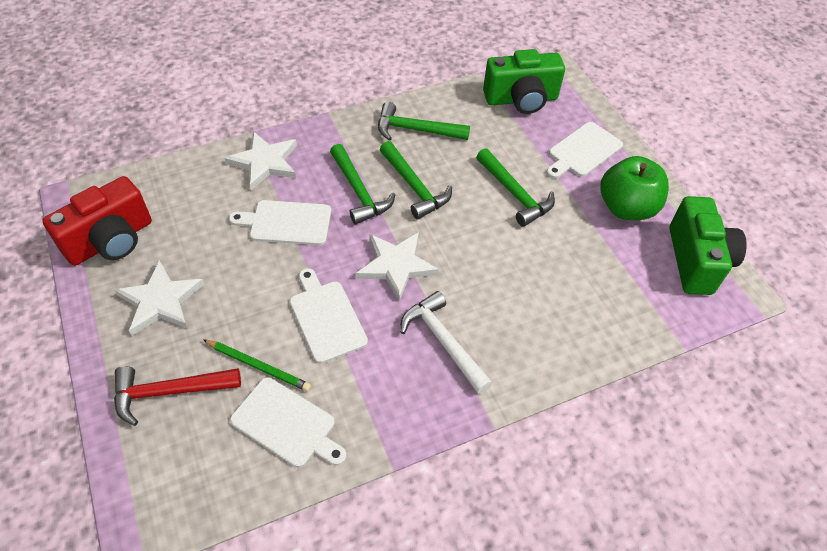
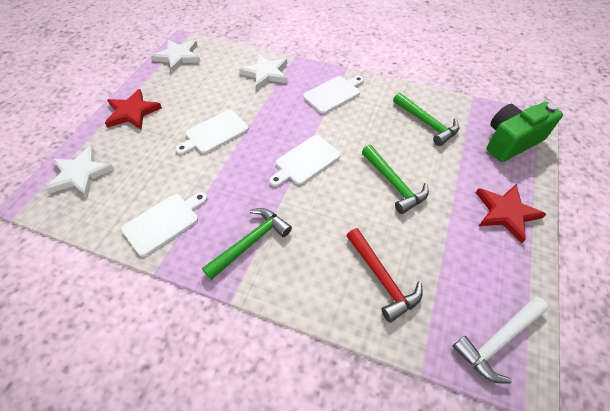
green apple: [600,156,669,220] = 1 -> none = 0
green camera: [483,49,565,114] [669,196,747,295] = 2 -> [486,102,563,162] = 1
green hammer: [330,144,396,225] [378,102,470,141] [380,141,452,219] [476,148,555,227] = 4 -> [202,208,292,280] [362,145,429,214] [393,93,459,146] = 3
green pencil: [203,339,311,391] = 1 -> none = 0
red camera: [42,176,152,266] = 1 -> none = 0
red star: none = 0 -> [105,89,162,129] [476,184,546,243] = 2

